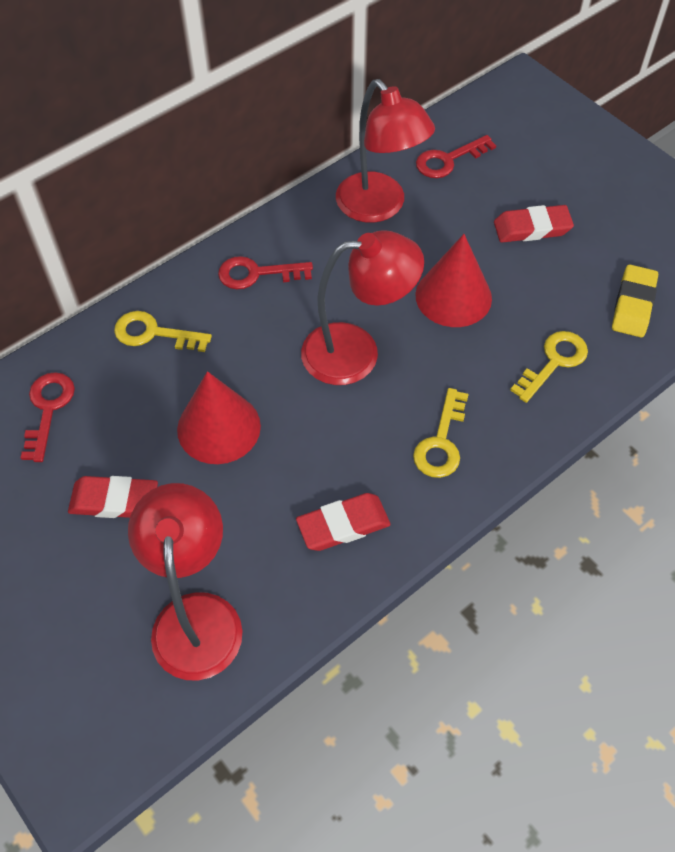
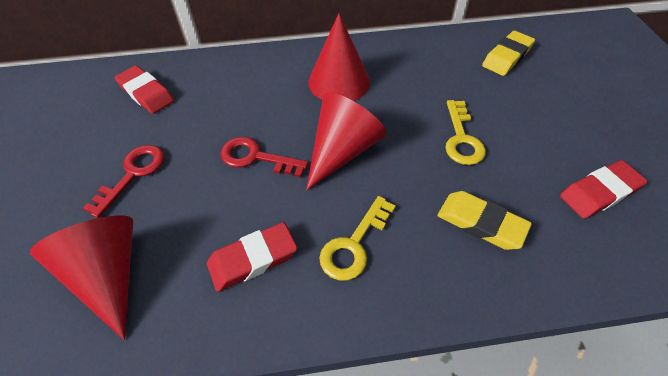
red cone: [177,371,261,464] [415,234,492,327] = 2 -> [30,215,133,340] [306,93,387,190] [308,13,370,101] = 3
red key: [21,372,75,462] [218,256,313,289] [416,135,496,178] = 3 -> [83,145,164,218] [221,137,308,178] = 2
red lamp: [128,483,242,681] [301,230,424,385] [336,79,435,223] = 3 -> none = 0
yellow eraser: [612,264,658,337] = 1 -> [437,191,532,250] [482,31,535,76] = 2
yellow key: [114,311,212,352] [413,388,469,478] [510,331,588,403] = 3 -> [319,196,396,280] [445,100,486,165] = 2

